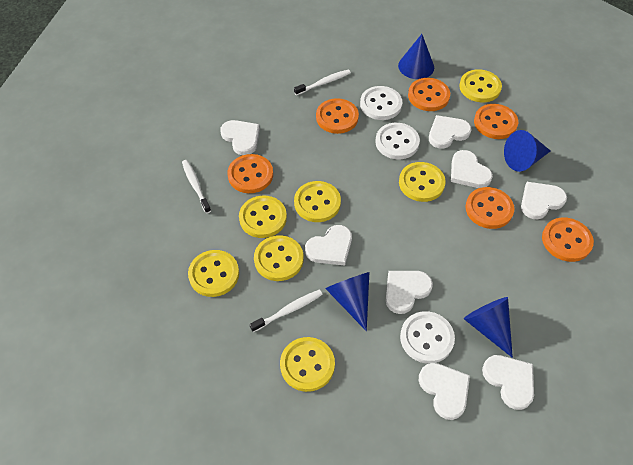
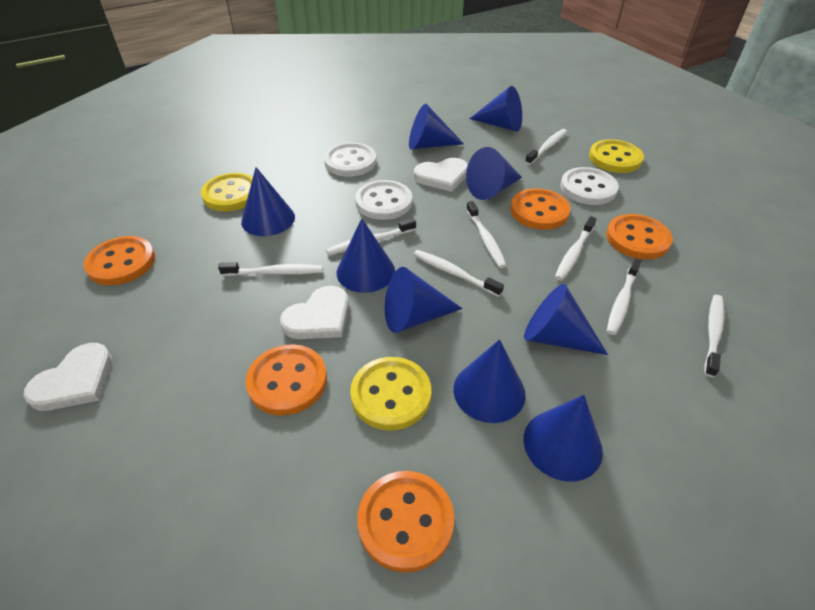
blue cone: [325,272,369,331] [398,34,434,79] [464,297,513,358] [504,130,550,172] = 4 -> [241,167,295,236] [337,218,395,293] [385,267,463,333] [409,104,464,150] [453,339,526,423] [466,147,522,200] [469,86,522,132] [523,395,603,482] [524,284,608,355] = 9
orange button: [228,154,273,193] [316,98,359,134] [408,78,450,111] [466,187,514,229] [474,104,518,139] [542,217,594,262] = 6 -> [84,236,155,285] [246,344,327,416] [357,471,454,573] [510,188,571,230] [606,214,673,259] = 5
white heart: [220,120,260,155] [305,225,352,266] [386,271,433,314] [419,363,470,420] [429,115,471,149] [451,150,493,188] [482,355,534,410] [521,182,567,219] = 8 -> [24,343,112,411] [280,286,349,339] [414,158,468,192] = 3
white toothbrush: [182,160,211,213] [250,289,323,332] [294,69,351,95] = 3 -> [218,262,323,276] [326,218,416,255] [413,250,504,297] [466,201,507,268] [525,129,567,165] [555,216,597,280] [607,258,642,335] [705,295,724,378] = 8
yellow button: [188,250,239,297] [239,196,287,238] [254,235,304,281] [280,337,335,392] [294,181,341,222] [399,162,446,202] [459,69,502,102] = 7 -> [201,173,253,211] [350,357,431,430] [589,139,644,173] = 3

